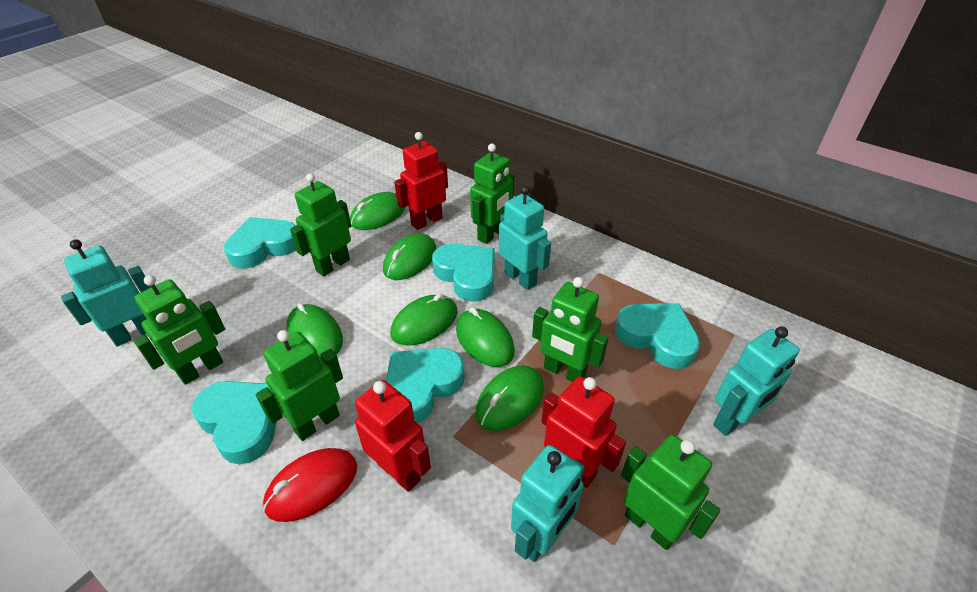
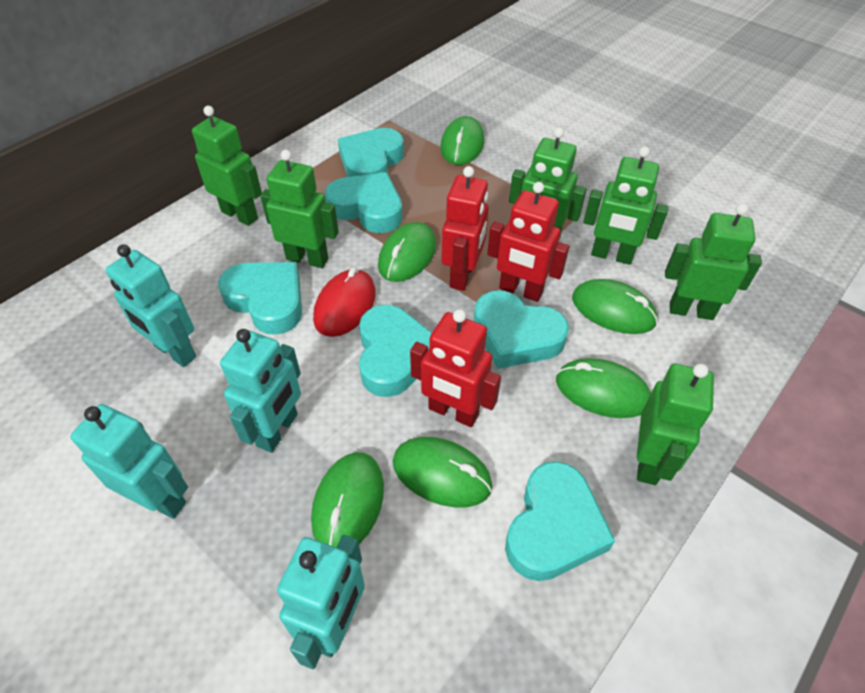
turquoise heart: [192,381,277,464] [224,217,296,269] [386,348,465,423] [432,244,495,302] [615,303,700,369] = 5 -> [218,262,302,335] [325,172,402,233] [338,128,404,177] [359,305,432,397] [474,290,569,369] [505,461,615,581] = 6

